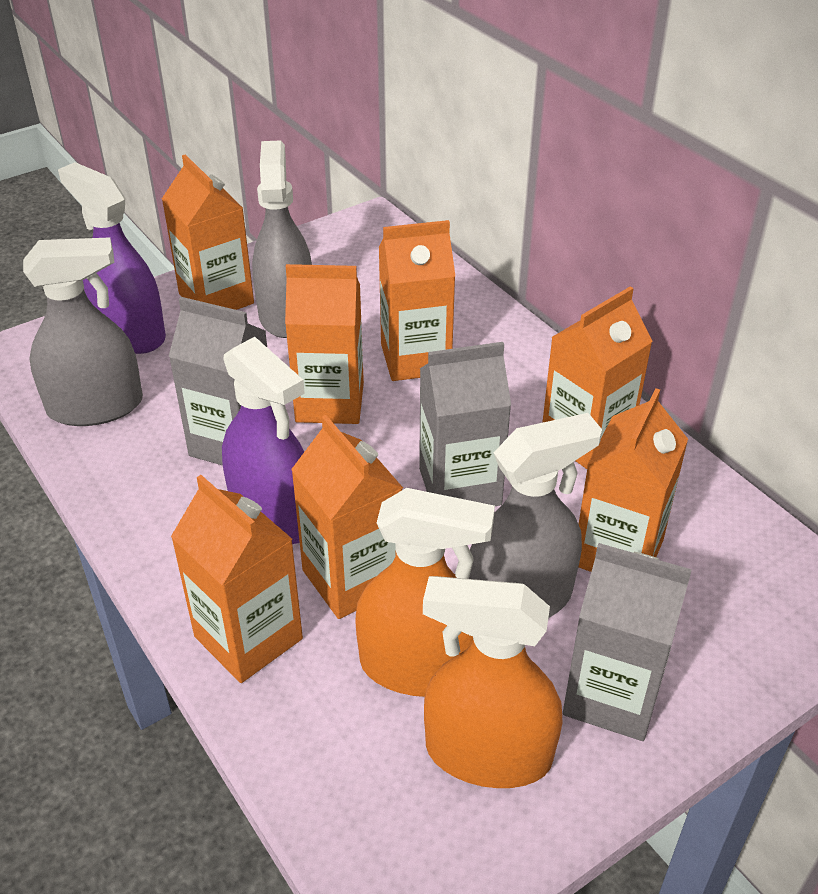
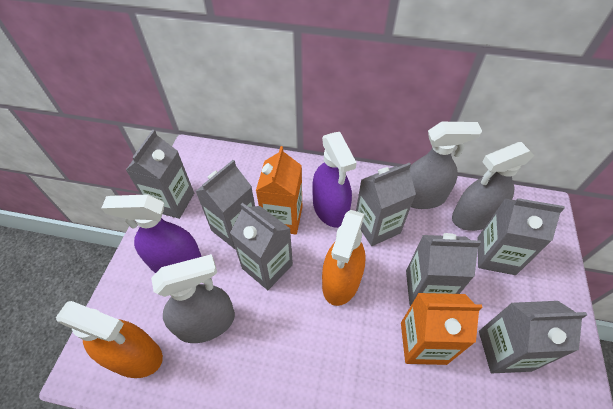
grey carton: [168,297,267,466] [419,342,511,506] [563,543,692,741] = 3 -> [126,130,194,219] [195,160,255,249] [230,203,293,290] [356,163,416,246] [406,233,481,306] [477,198,565,275] [479,301,587,373] = 7
orange carton: [162,154,254,310] [171,475,303,683] [285,264,364,424] [291,415,403,619] [379,220,455,381] [542,287,653,469] [579,388,688,572] = 7 -> [256,146,302,235] [401,293,482,365] = 2

